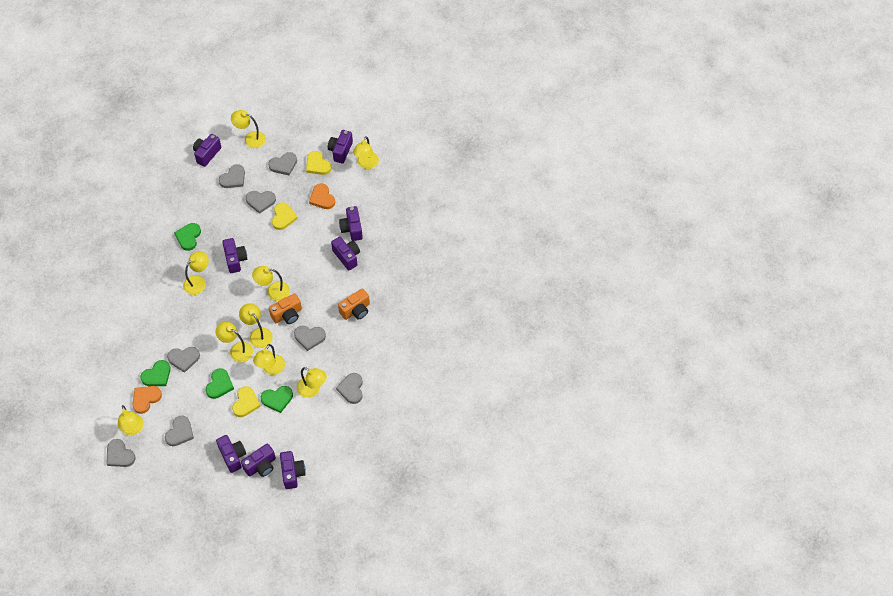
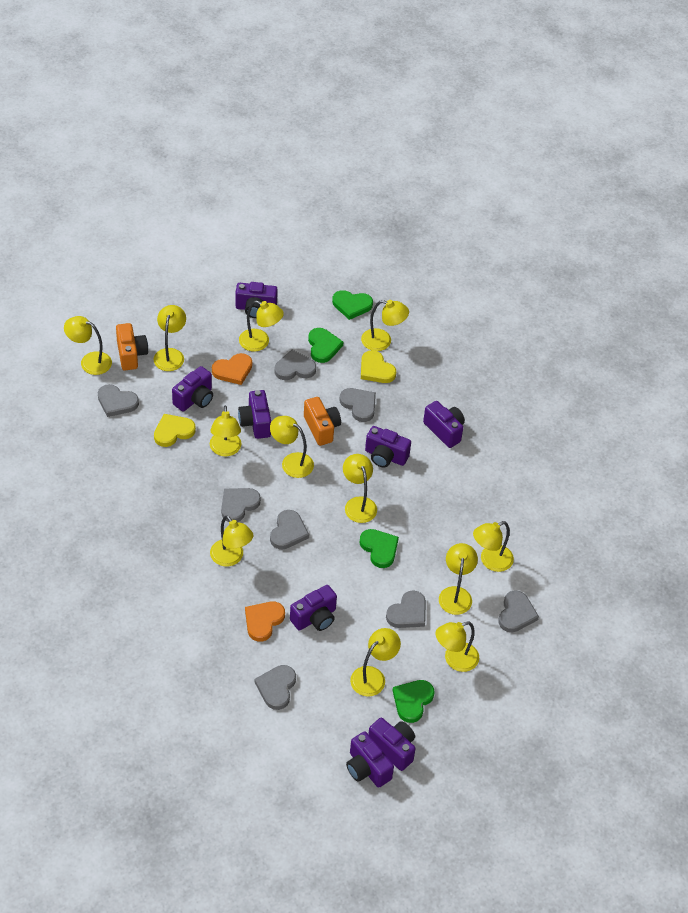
yellow heart: [232,386,261,417] [272,202,298,230] [306,151,331,175] = 3 -> [154,414,196,447] [361,350,396,383] = 2
yellow lamp: [118,405,144,435] [183,251,209,295] [216,321,253,362] [231,110,266,148] [239,303,273,348] [252,266,290,301] [253,344,285,375] [297,367,327,398] [353,136,379,169] = 9 -> [64,316,112,375] [154,305,186,371] [210,405,242,457] [210,516,253,566] [239,301,284,352] [270,416,314,478] [343,454,377,523] [350,628,401,697] [361,300,409,351] [436,621,479,672] [439,543,478,615] [473,521,514,572] = 12

